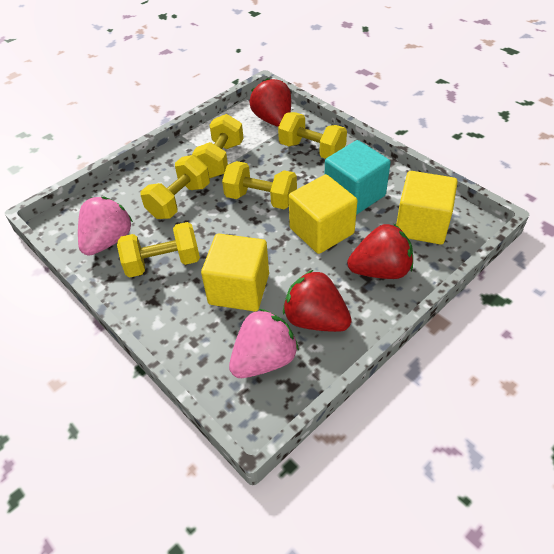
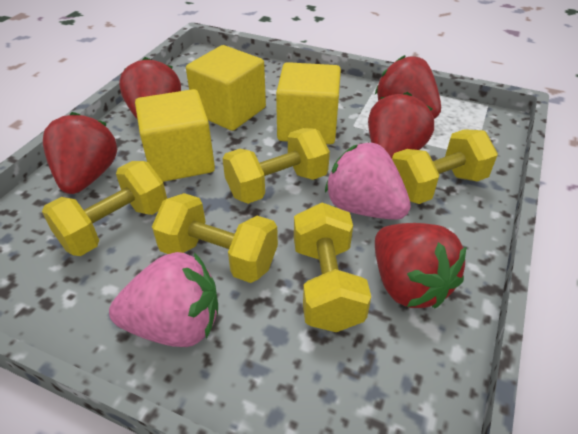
red strawberry: [250,78,291,127] [283,270,352,332] [347,223,413,279] = 3 -> [43,112,117,194] [119,57,181,120] [368,92,434,159] [375,55,441,119] [375,223,467,308] = 5
turquoise cube: [324,140,391,215] = 1 -> none = 0

